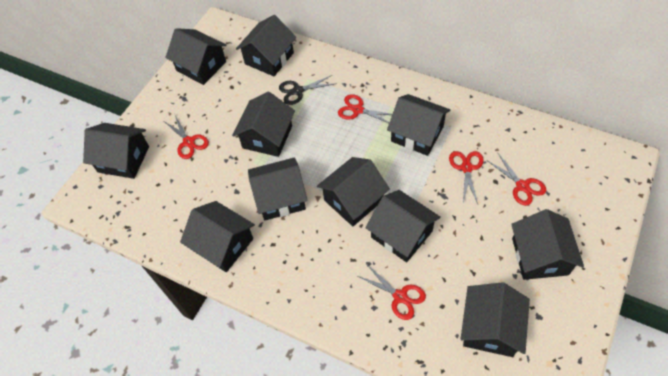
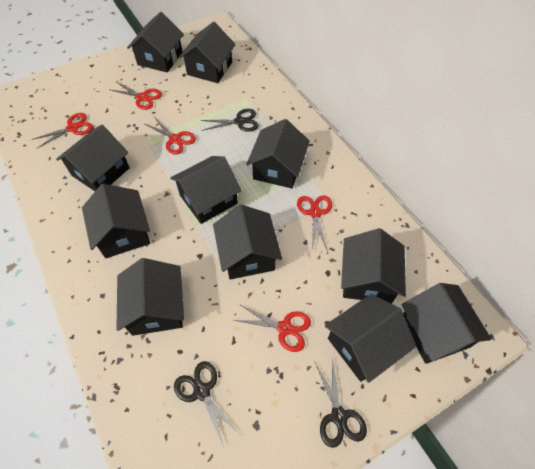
black scissors: [279,75,337,105] = 1 -> [174,361,239,447] [201,109,259,132] [315,358,367,448] = 3

